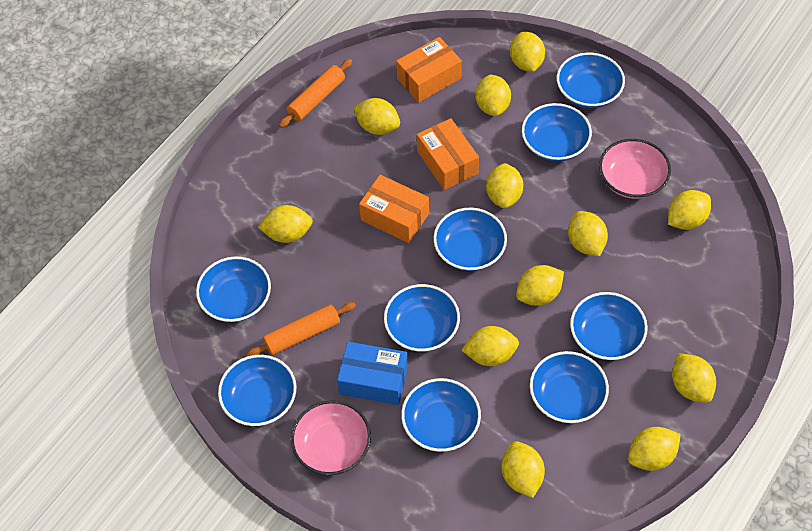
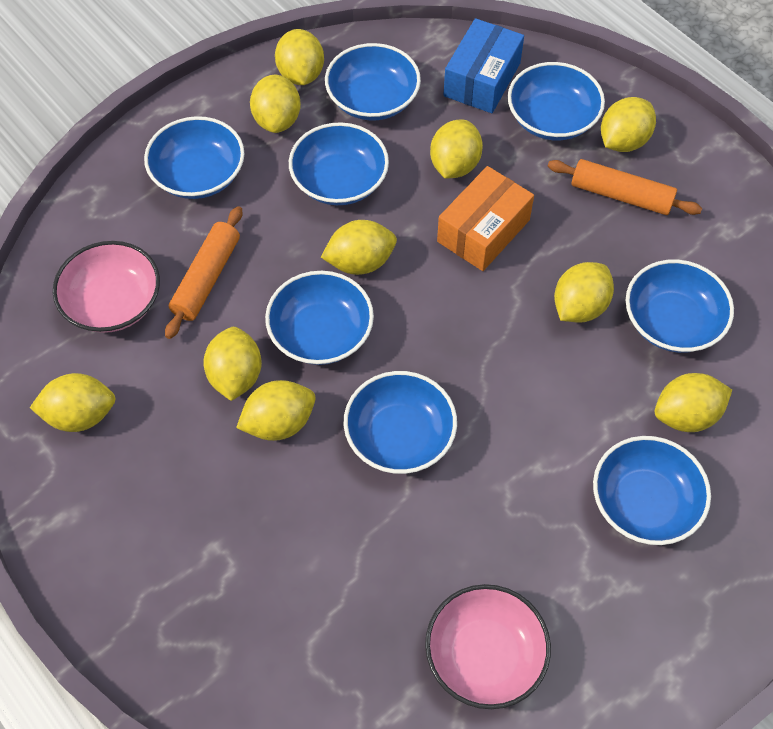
blue bowl: [196,257,271,322] [218,355,296,426] [384,284,460,352] [401,378,481,452] [434,208,507,271] [522,103,592,162] [530,351,609,423] [557,53,625,108] [570,292,648,360] = 9 -> [144,116,244,199] [265,271,374,365] [289,122,389,205] [325,43,421,121] [343,371,457,474] [508,62,605,141] [593,436,711,545] [626,259,734,353] = 8
orange box: [359,175,429,243] [396,37,462,103] [417,118,479,190] = 3 -> [437,166,534,271] = 1
yellow lemon: [258,205,313,243] [353,98,400,135] [462,326,519,366] [475,74,511,116] [486,163,523,208] [502,441,545,498] [510,32,545,72] [516,265,564,306] [568,211,608,256] [628,427,681,471] [668,190,711,230] [672,353,716,403] = 12 -> [30,373,116,432] [203,327,262,401] [236,380,316,441] [250,74,301,133] [275,29,324,85] [321,220,397,275] [430,120,483,178] [554,262,614,323] [601,97,656,152] [655,373,732,432] = 10

